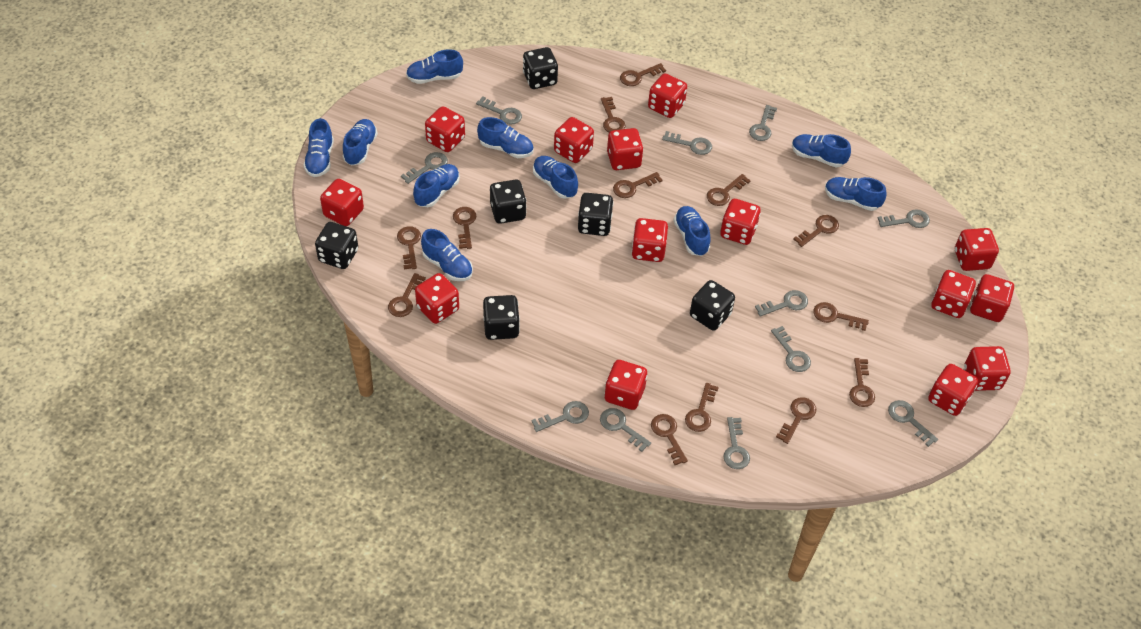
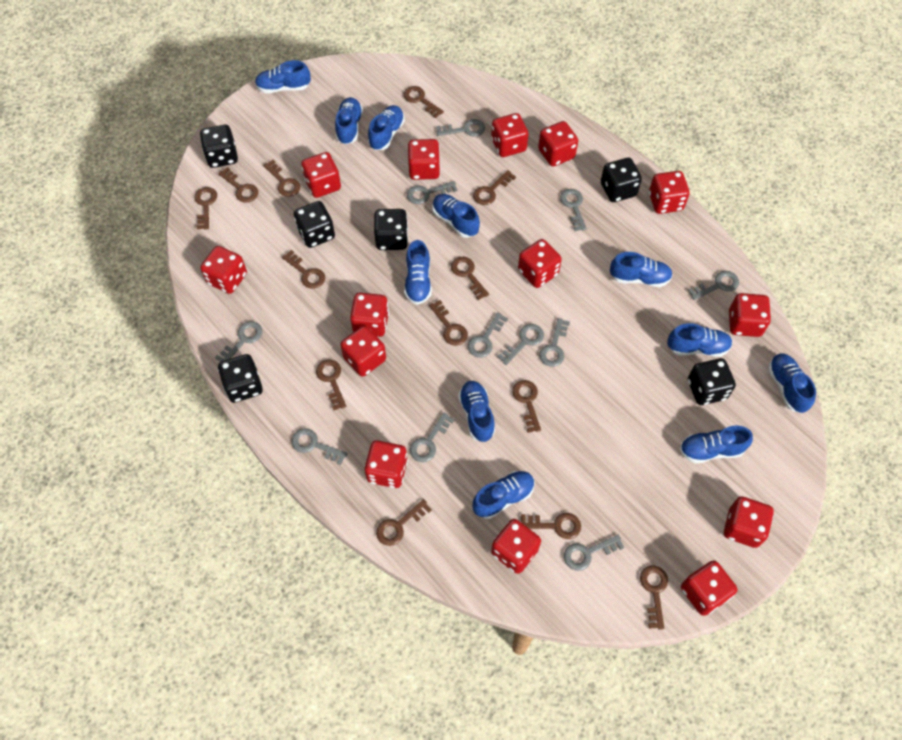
blue shoe: [304,118,334,177] [343,119,378,166] [406,49,463,84] [413,164,460,207] [421,229,473,281] [477,117,534,158] [533,156,578,199] [674,206,710,256] [792,134,851,167] [825,177,886,211] = 10 -> [255,60,311,93] [335,97,363,145] [368,105,405,150] [404,240,432,305] [432,194,480,238] [458,381,495,442] [472,471,535,519] [610,252,673,287] [667,323,732,357] [680,426,753,463] [768,353,816,413] = 11

